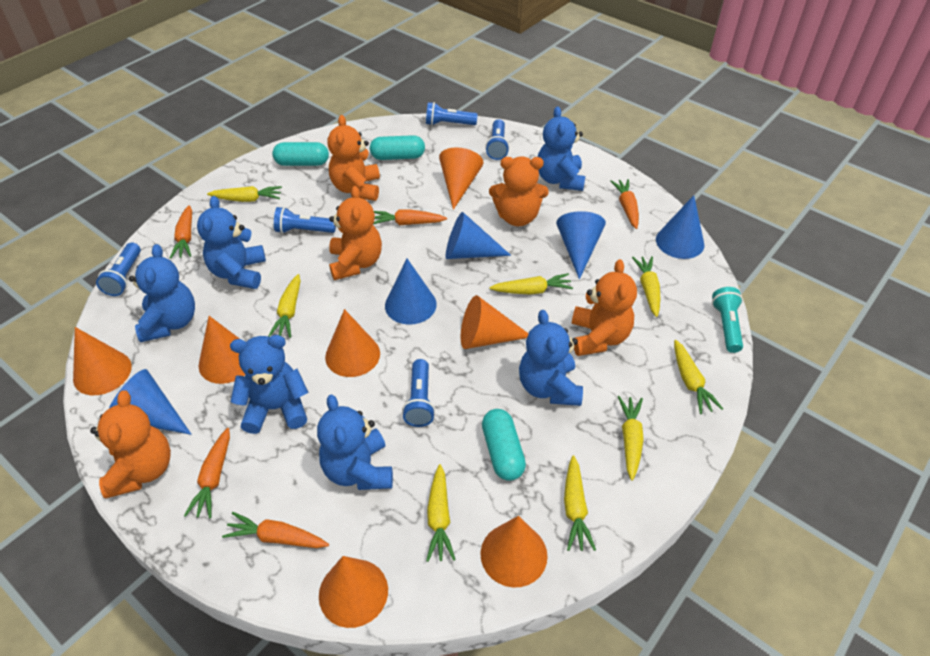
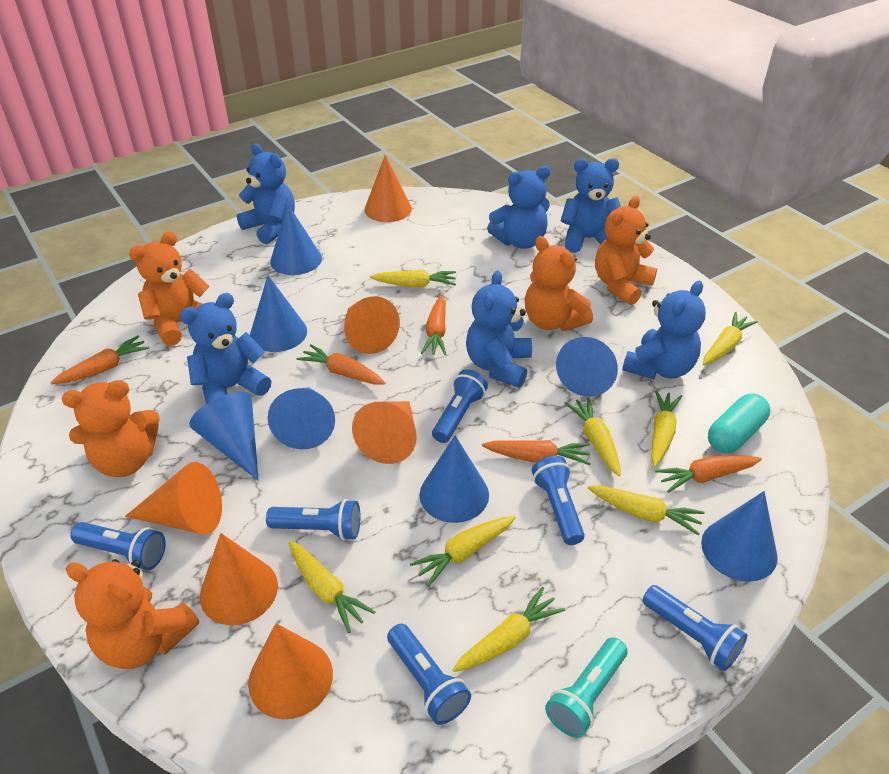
blue cone: [109,369,192,435] [385,259,437,325] [446,212,511,259] [556,211,606,279] [656,195,705,259] = 5 -> [189,392,259,481] [250,275,307,352] [267,387,335,449] [270,204,322,275] [420,435,489,523] [556,337,618,397] [701,491,778,582] = 7
blue flashlight: [96,243,141,296] [274,207,336,234] [402,359,435,427] [426,102,478,126] [485,119,509,160] = 5 -> [70,522,166,570] [266,499,360,541] [387,624,471,725] [432,369,488,443] [532,456,585,545] [643,585,747,671] = 6
orange cone: [73,327,132,395] [199,316,245,384] [319,556,388,628] [325,309,380,377] [439,147,483,210] [461,295,529,349] [480,516,548,588] = 7 -> [125,462,222,535] [200,533,278,625] [248,623,333,719] [344,296,400,354] [352,401,417,464] [364,155,412,222] = 6
turquoise capsule: [272,142,329,166] [370,135,425,160] [482,409,526,481] = 3 -> [708,393,770,454] = 1

